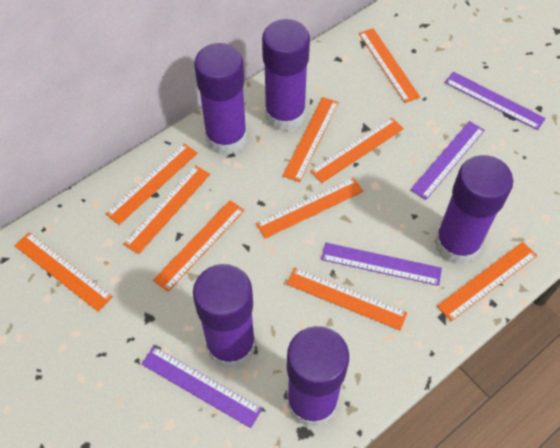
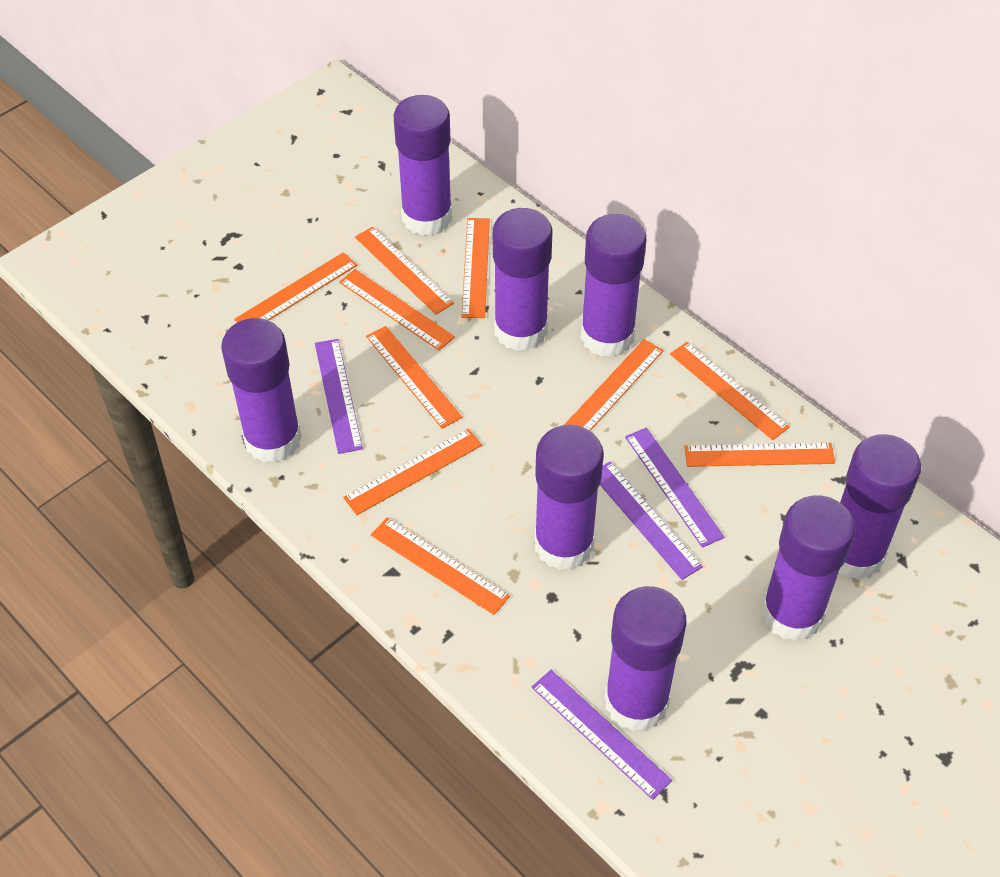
purple glue stick: [193,264,255,369] [194,43,247,155] [262,19,310,131] [287,326,349,427] [434,155,513,265] = 5 -> [221,318,302,463] [394,95,452,236] [493,208,552,351] [534,425,604,570] [581,214,646,357] [605,586,687,731] [761,495,855,641] [838,434,921,580] = 8

